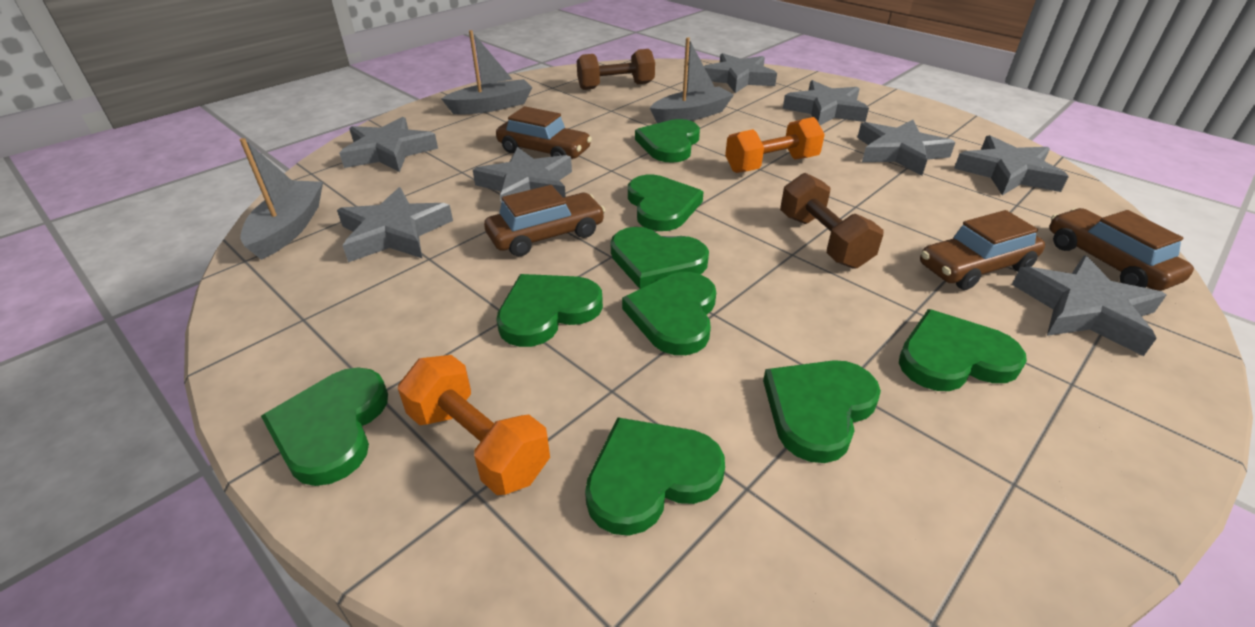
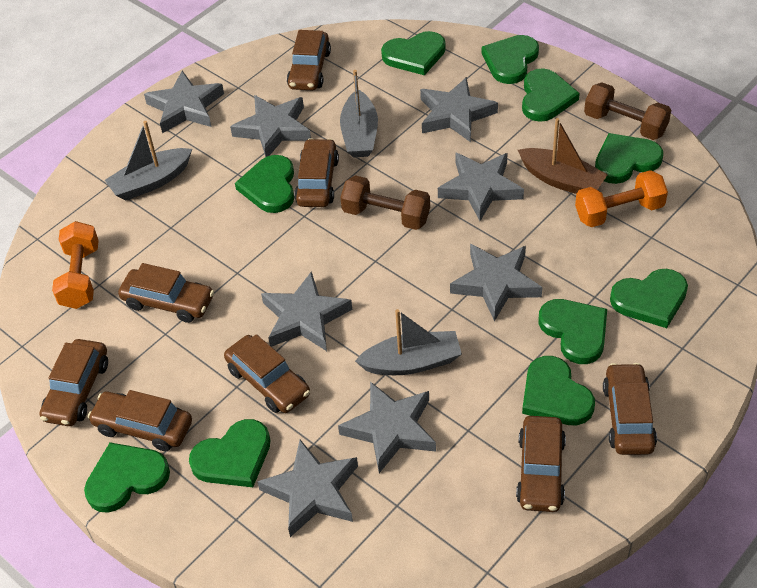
brown boat: none = 0 -> [518,118,608,194] = 1
brown car: [484,185,605,256] [496,106,592,159] [920,210,1045,290] [1049,208,1194,291] = 4 -> [39,339,108,426] [88,390,192,451] [118,263,214,323] [224,334,310,413] [287,30,331,90] [294,138,339,207] [516,416,566,512] [603,363,657,455] = 8
green heart: [261,368,388,486] [497,274,603,347] [585,418,725,536] [611,227,709,289] [622,272,716,355] [628,175,704,231] [635,119,700,163] [763,360,881,463] [899,309,1027,391] = 9 -> [84,442,170,513] [189,419,270,487] [235,155,294,213] [381,31,446,75] [482,35,539,84] [522,68,580,122] [522,356,595,425] [539,299,607,364] [595,133,663,184] [610,269,688,328] = 10

